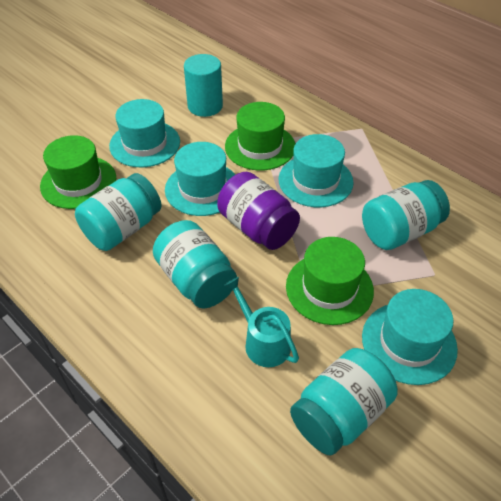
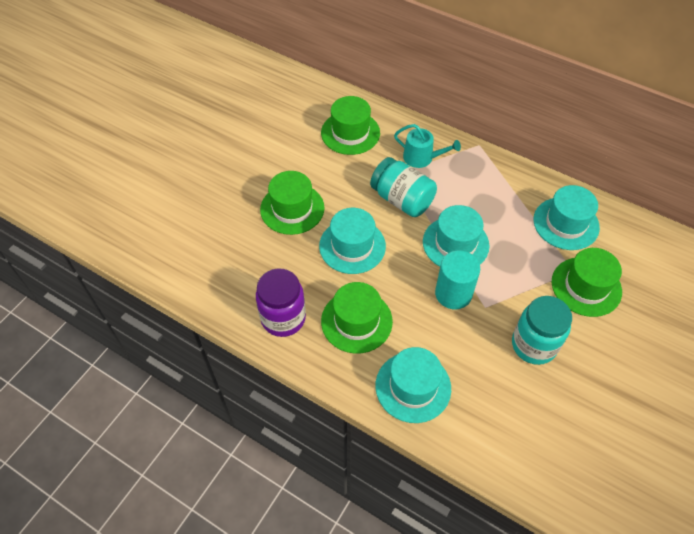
green hat: [40,135,116,209] [225,102,295,170] [286,237,374,325] = 3 -> [260,171,324,235] [321,96,380,155] [321,282,393,354] [552,248,622,317] = 4
turquoise jar: [75,173,162,251] [153,220,237,308] [290,348,398,456] [362,180,450,250] = 4 -> [370,157,437,217] [512,296,572,365] = 2

